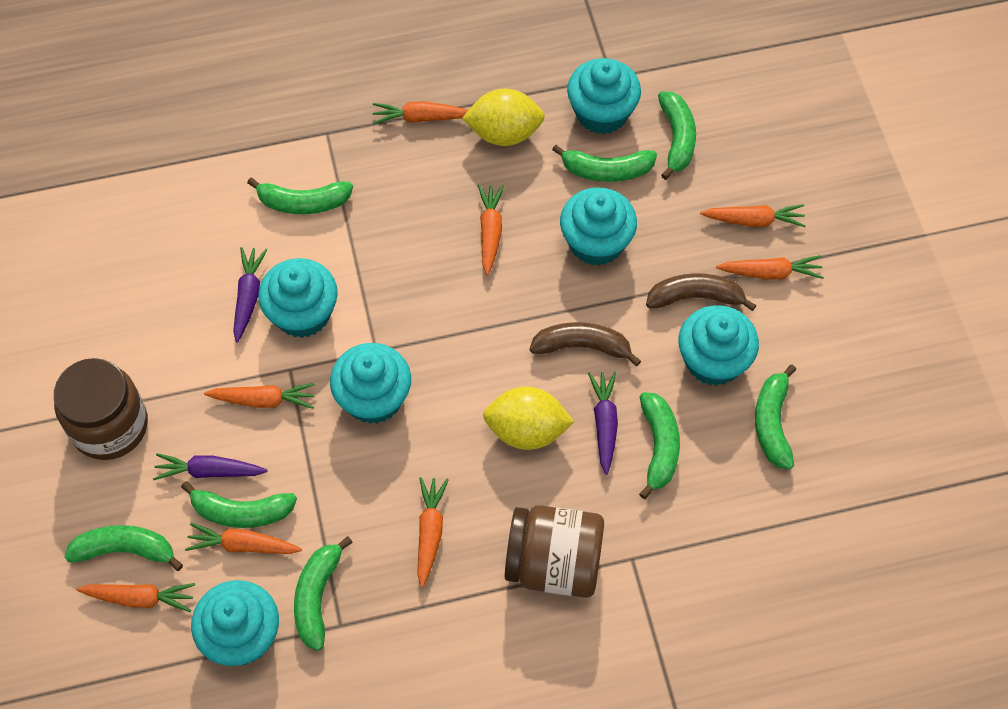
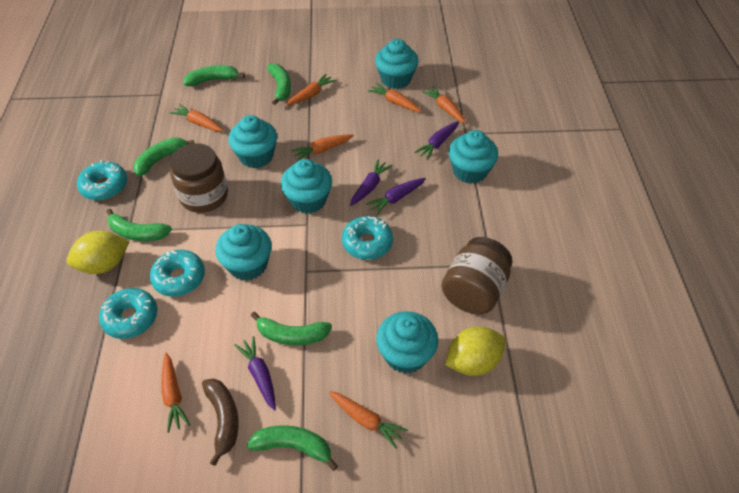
brown banana: [529,322,641,366] [646,273,757,311] = 2 -> [202,378,239,466] = 1
green banana: [64,525,183,571] [181,481,297,528] [247,178,353,214] [294,536,353,651] [552,145,657,182] [639,392,680,499] [658,92,696,180] [755,365,796,469] = 8 -> [106,208,172,241] [134,137,194,176] [183,65,245,86] [247,425,338,471] [251,312,332,345] [267,63,291,105] = 6
orange carrot: [77,583,195,612] [185,523,302,554] [204,383,316,409] [373,101,468,125] [417,477,449,588] [478,184,504,275] [700,204,806,227] [716,255,824,280] = 8 -> [161,353,190,433] [169,104,223,131] [286,74,336,105] [291,134,354,161] [328,391,408,449] [368,83,422,112] [422,86,466,123] = 7
purple carrot: [153,453,268,480] [233,247,267,343] [588,372,618,475] = 3 -> [234,336,276,411] [350,159,393,206] [366,178,426,215] [414,121,459,160] = 4
turquoise donut: none = 0 -> [77,160,127,200] [99,288,157,339] [150,250,205,297] [342,216,393,260] = 4

